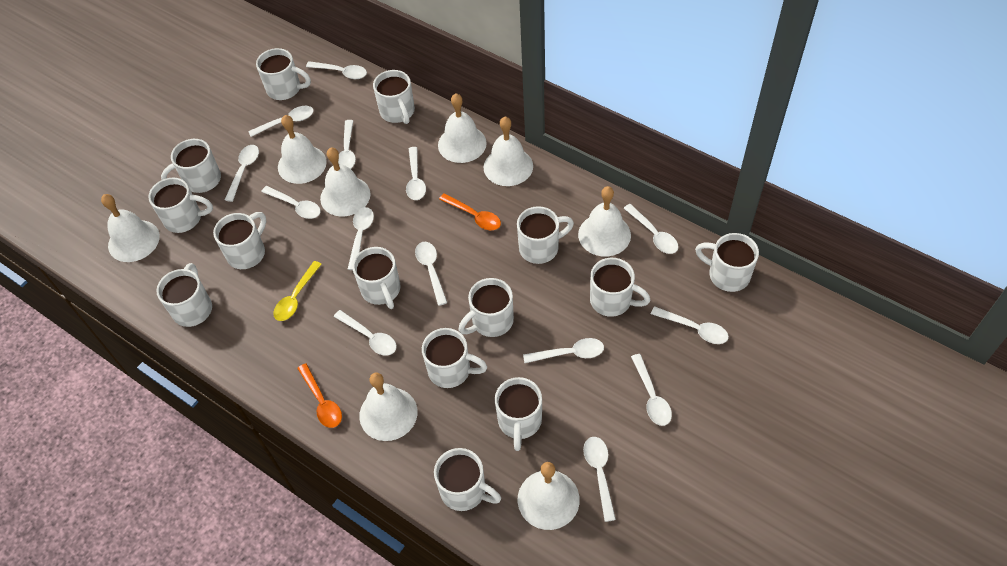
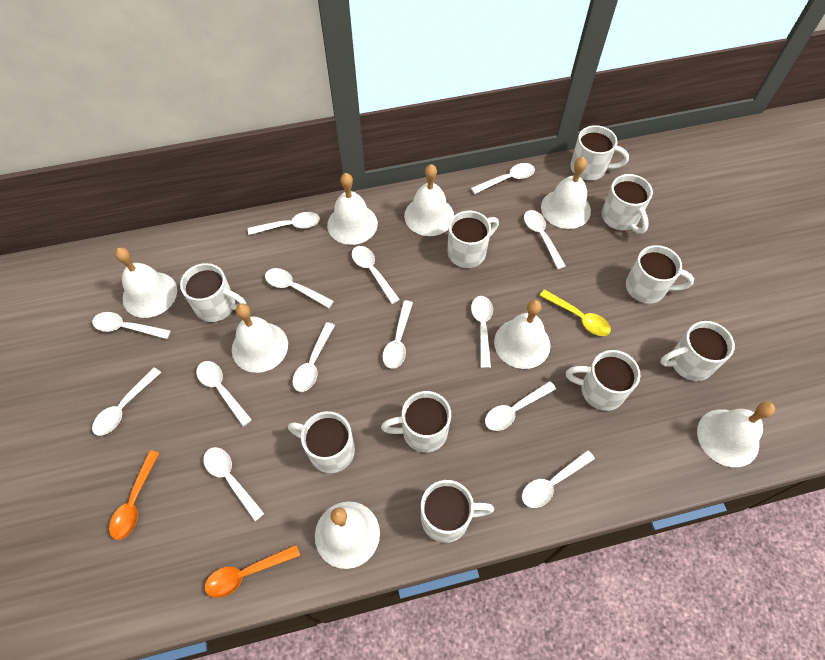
white mug: [148,178,213,233] [156,263,212,327] [161,139,221,193] [213,212,266,269] [256,48,311,100] [352,247,400,309] [373,70,415,124] [422,328,487,388] [434,448,501,511] [459,278,514,337] [495,377,542,451] [517,206,574,264] [590,258,650,317] [695,233,759,292] = 14 -> [180,263,246,322] [288,411,355,473] [381,391,451,452] [421,480,494,543] [447,211,499,268] [566,350,640,411] [571,125,629,180] [601,174,653,234] [626,245,694,304] [660,321,735,381] = 10

